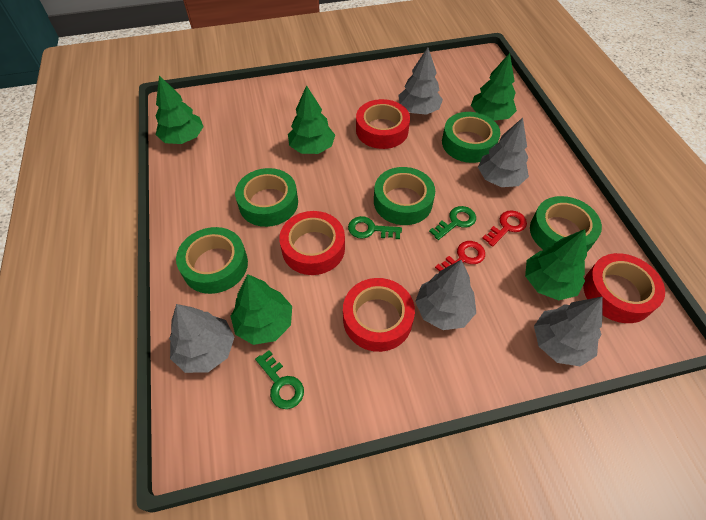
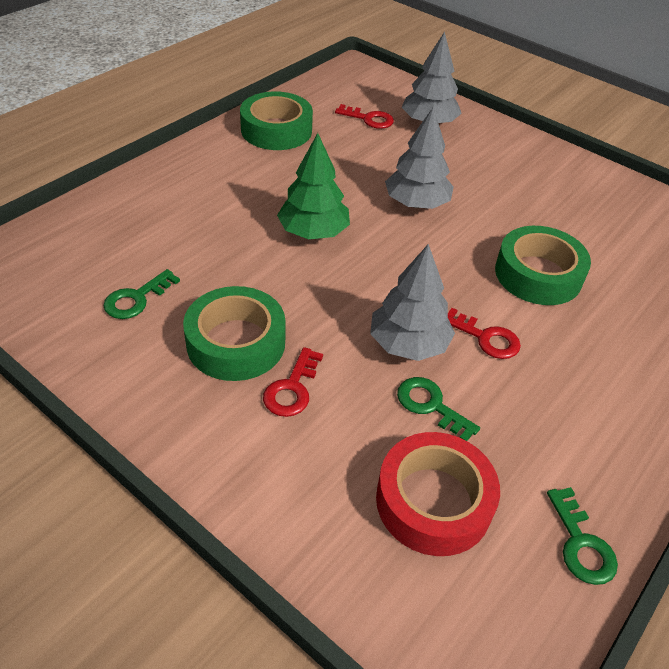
green tape: [176,227,248,294] [235,168,298,227] [374,167,435,225] [442,112,500,163] [530,196,602,252] = 5 -> [183,286,285,381] [240,91,313,150] [495,226,591,305] = 3
green tree: [156,75,204,144] [231,274,292,345] [288,85,335,154] [471,53,517,121] [525,229,587,300] = 5 -> [277,133,350,239] = 1
grey tree: [169,304,234,373] [398,47,443,115] [415,260,476,330] [478,118,529,187] [534,297,603,367] = 5 -> [370,244,455,361] [385,107,454,209] [402,31,462,123] = 3
red key: [435,241,485,272] [482,210,527,247] = 2 -> [263,347,323,417] [335,104,394,129] [448,308,521,359] = 3
red tape: [279,211,345,275] [343,278,415,352] [356,99,410,149] [583,253,665,323] = 4 -> [376,432,500,556] = 1

